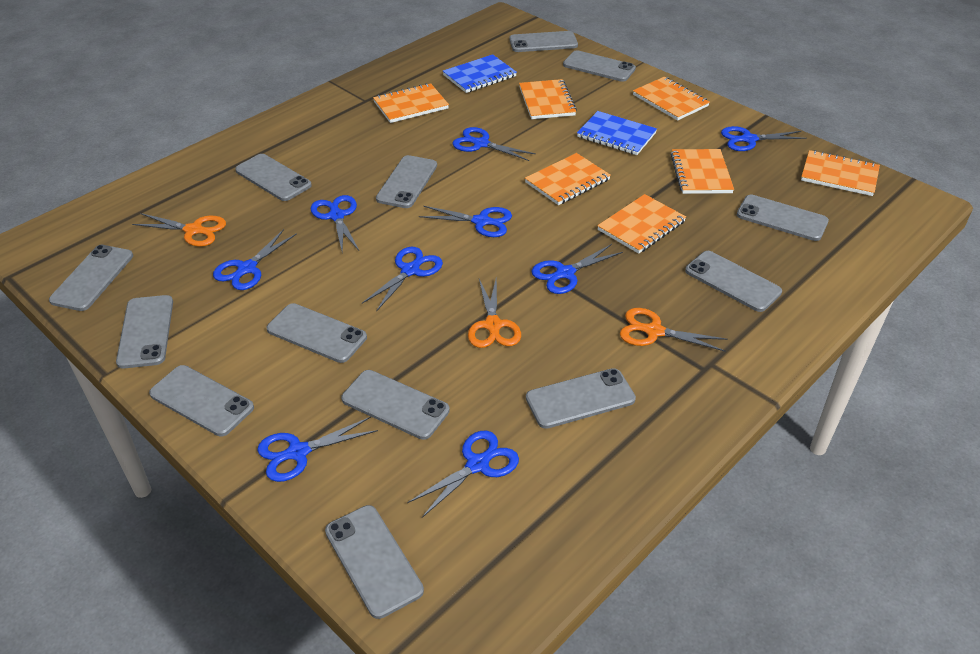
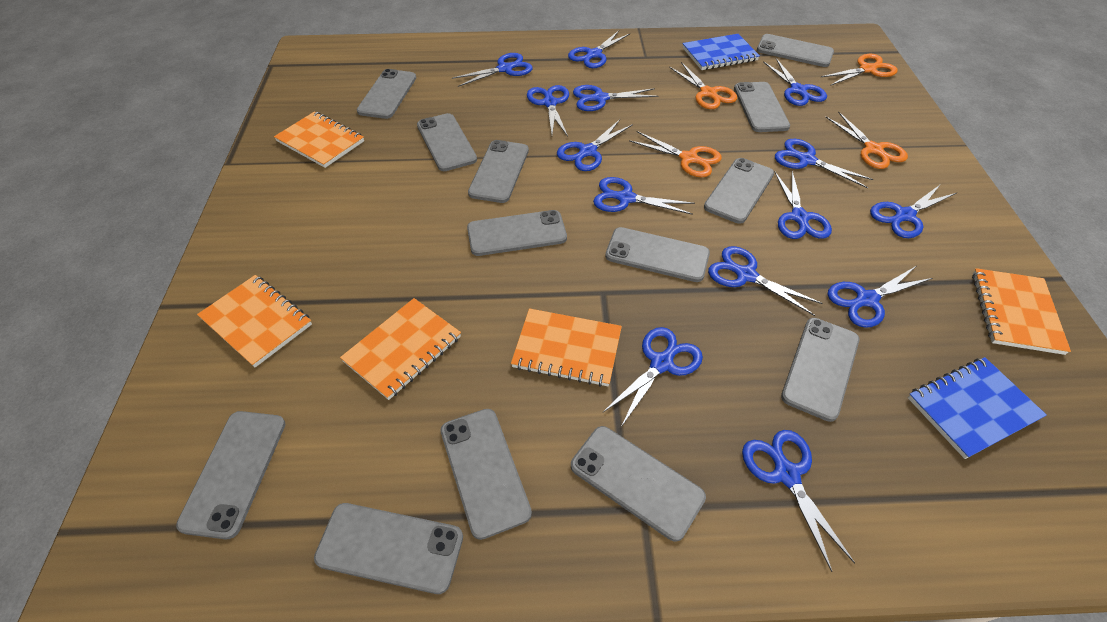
blue scissors: [213,229,297,290] [257,417,378,482] [310,195,359,252] [362,247,443,312] [407,431,519,518] [419,206,512,237] [452,127,536,161] [531,244,623,294] [721,126,807,151] = 9 -> [452,53,533,87] [527,85,569,137] [557,120,633,171] [568,31,630,68] [573,85,658,111] [593,177,695,215] [602,327,703,427] [708,246,823,316] [742,430,855,572] [763,58,827,106] [775,139,873,188] [775,171,832,239] [828,266,933,328] [870,184,957,238] = 14
orange notebook: [373,83,449,123] [519,79,577,119] [525,153,611,205] [597,194,686,254] [633,77,710,121] [671,149,734,194] [801,150,880,196] = 7 -> [197,275,312,367] [274,111,364,168] [340,298,461,400] [511,308,622,387] [972,268,1071,355] = 5
orange scissors: [132,213,226,247] [468,276,521,348] [620,308,728,352] = 3 -> [629,131,722,178] [669,62,737,109] [821,54,898,86] [826,112,908,169] = 4

